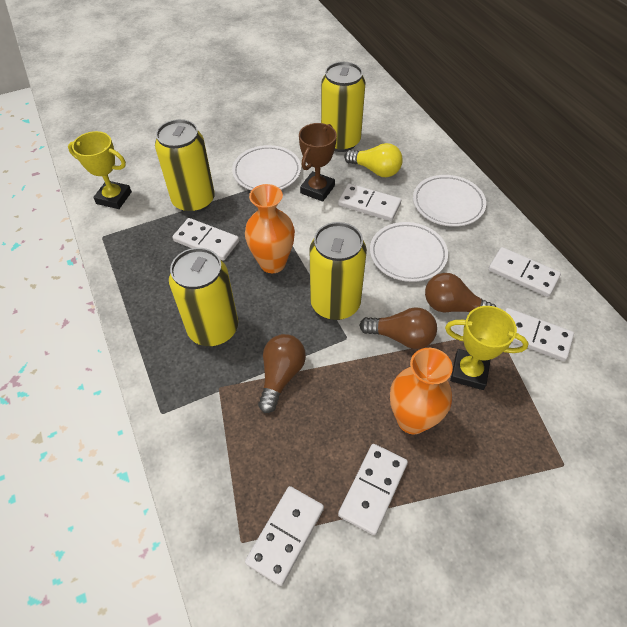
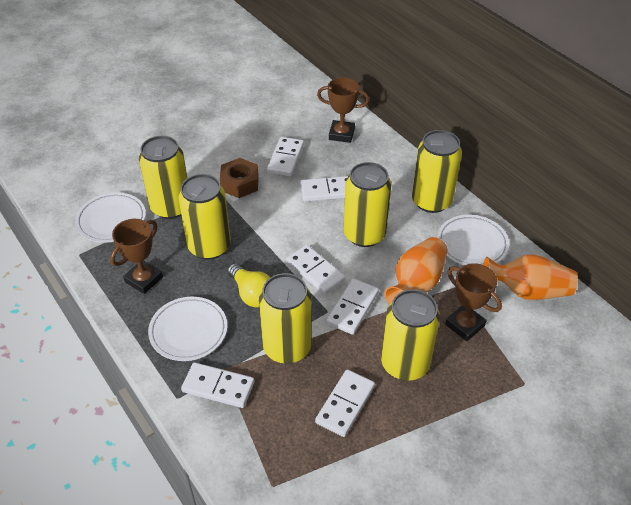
brown light bulb: [258,334,306,413] [359,307,437,349] [425,273,496,312] = 3 -> none = 0
brown nut: none = 0 -> [220,158,259,198] = 1
brown trophy: [299,123,337,202] = 1 -> [110,219,163,294] [317,77,369,143] [445,263,502,341] = 3
yellow can: [155,119,215,213] [169,248,238,346] [310,222,367,320] [321,62,365,152] = 4 -> [139,136,187,219] [178,174,231,260] [259,273,311,364] [344,162,391,247] [381,289,440,381] [412,130,462,213] = 6
yellow trophy: [68,131,132,209] [445,306,529,390] = 2 -> none = 0

